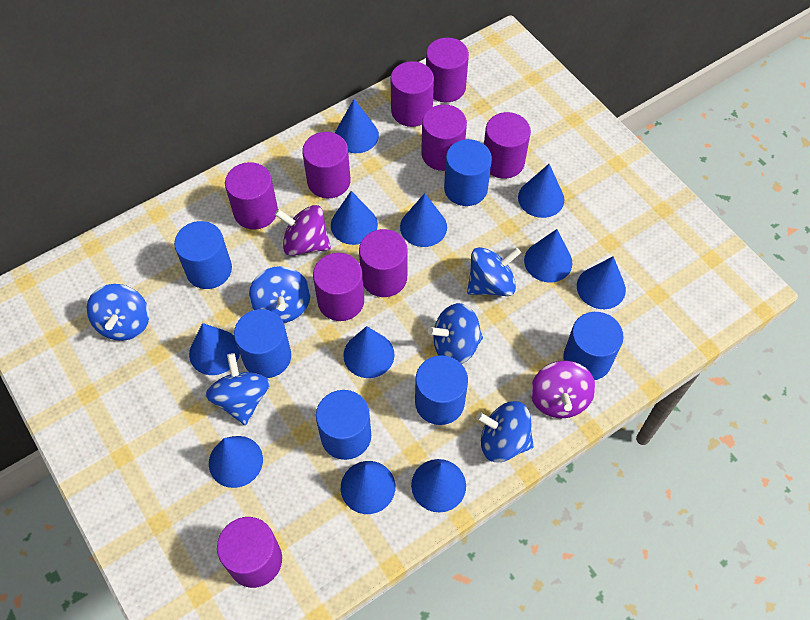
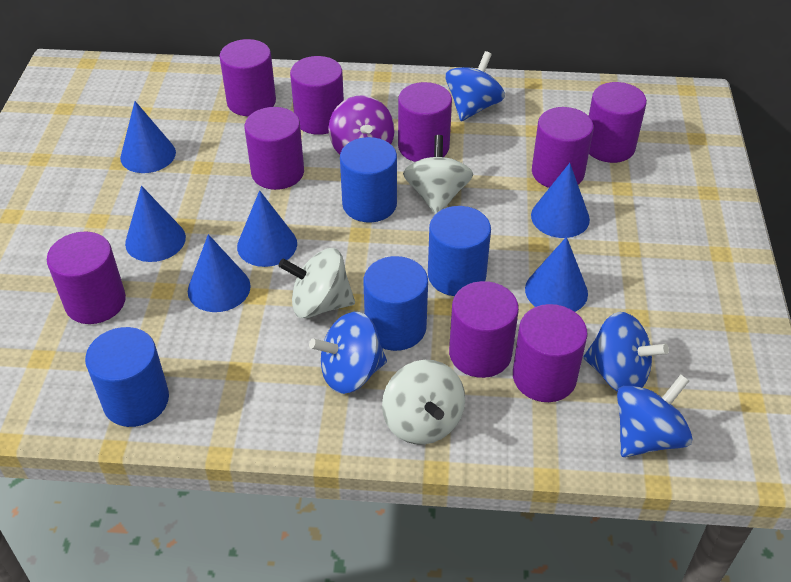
blue cone: [189,323,240,375] [209,436,263,488] [331,191,378,245] [335,99,379,153] [341,461,395,514] [343,326,394,378] [400,193,447,247] [411,459,466,512] [518,164,564,218] [524,229,572,282] [577,256,626,309] = 11 -> [120,101,176,173] [125,186,186,262] [188,234,251,312] [237,190,297,267] [525,237,588,312] [531,163,590,238] = 6
blue cylinder: [174,221,232,289] [234,309,291,378] [316,390,371,460] [415,355,468,425] [444,139,492,206] [563,312,624,380] = 6 -> [85,327,169,427] [340,137,397,222] [363,256,428,351] [428,206,491,296] = 4
blue spinning top: [87,284,149,341] [206,353,270,426] [249,266,311,323] [428,303,483,364] [467,247,521,296] [476,401,534,462] = 6 -> [309,312,387,394] [445,51,505,121] [584,312,669,392] [617,374,693,457] = 4
purple spinning top: [275,205,331,256] [531,361,596,418] = 2 -> [328,95,395,155] = 1
white spinning top: none = 0 -> [279,248,355,318] [382,360,465,445] [403,135,473,214] = 3

